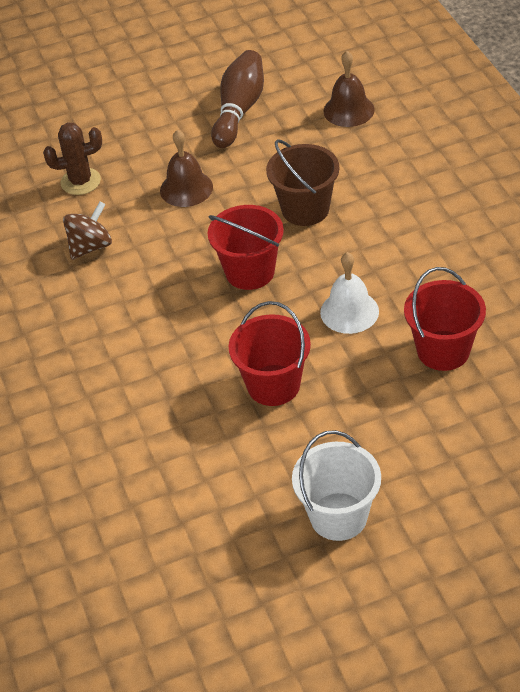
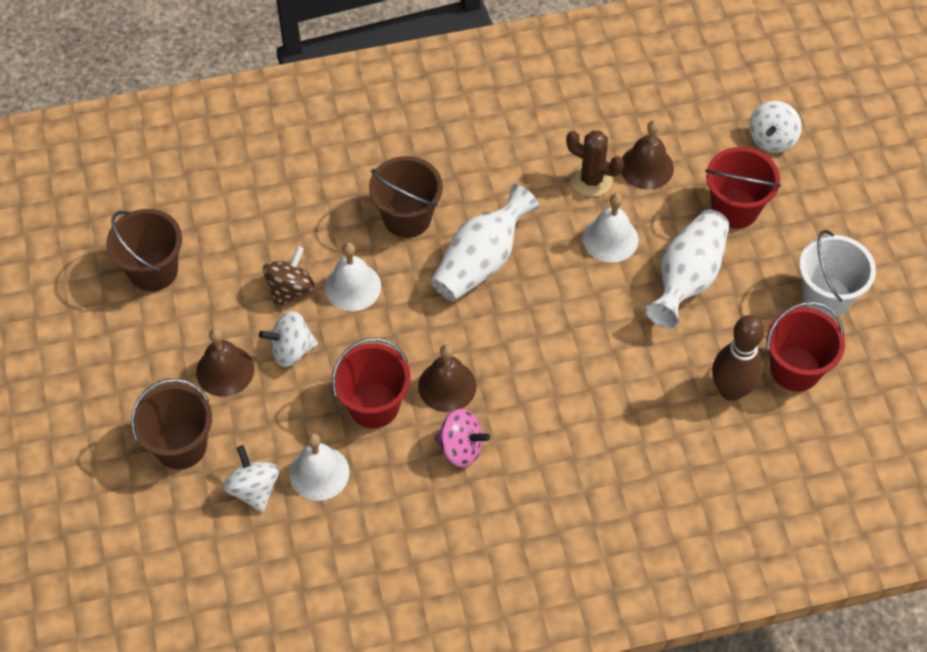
brown bell: [160,129,213,207] [323,51,375,127] = 2 -> [196,328,254,397] [418,344,476,412] [621,120,674,190] = 3
brown bucket: [266,139,339,226] = 1 -> [106,209,182,291] [131,378,212,470] [369,156,443,238] = 3
pink spinning top: none = 0 -> [435,409,490,467] = 1
white bell: [320,252,379,334] = 1 -> [289,433,350,501] [325,242,381,311] [583,193,638,263] = 3
white spinning top: none = 0 -> [223,445,279,513] [259,311,318,367] [749,101,802,153] = 3
white vase: none = 0 -> [431,184,539,301] [645,209,729,328] = 2

